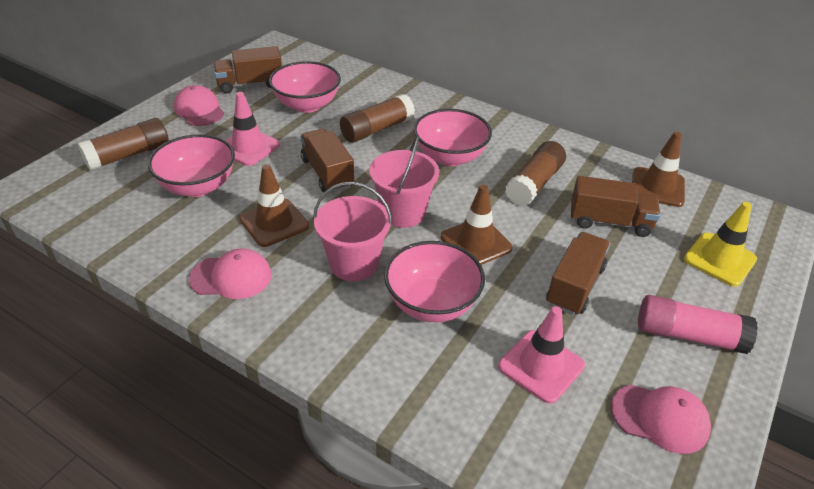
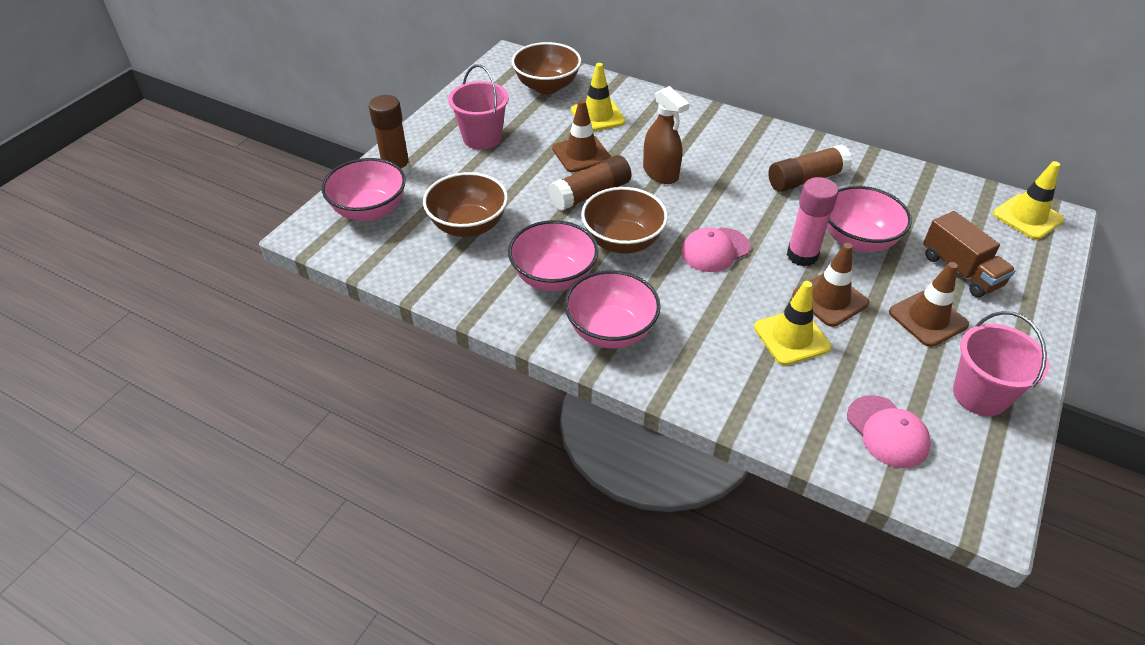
brown bowl: none = 0 -> [423,172,508,237] [512,42,581,94] [581,187,668,254] = 3
brown spray bottle: none = 0 -> [643,86,690,184] = 1
brown truck: [213,46,282,93] [300,129,354,193] [546,232,610,315] [571,176,661,237] = 4 -> [923,211,1016,297] = 1
pink cap: [174,85,224,126] [189,248,271,299] [611,385,711,454] = 3 -> [681,227,750,272] [847,395,931,468] = 2
pink traffic cone: [225,92,280,166] [498,306,585,404] = 2 -> none = 0
yellow traffic cone: [684,202,757,287] = 1 -> [571,63,626,131] [754,281,831,365] [993,161,1064,240] = 3

